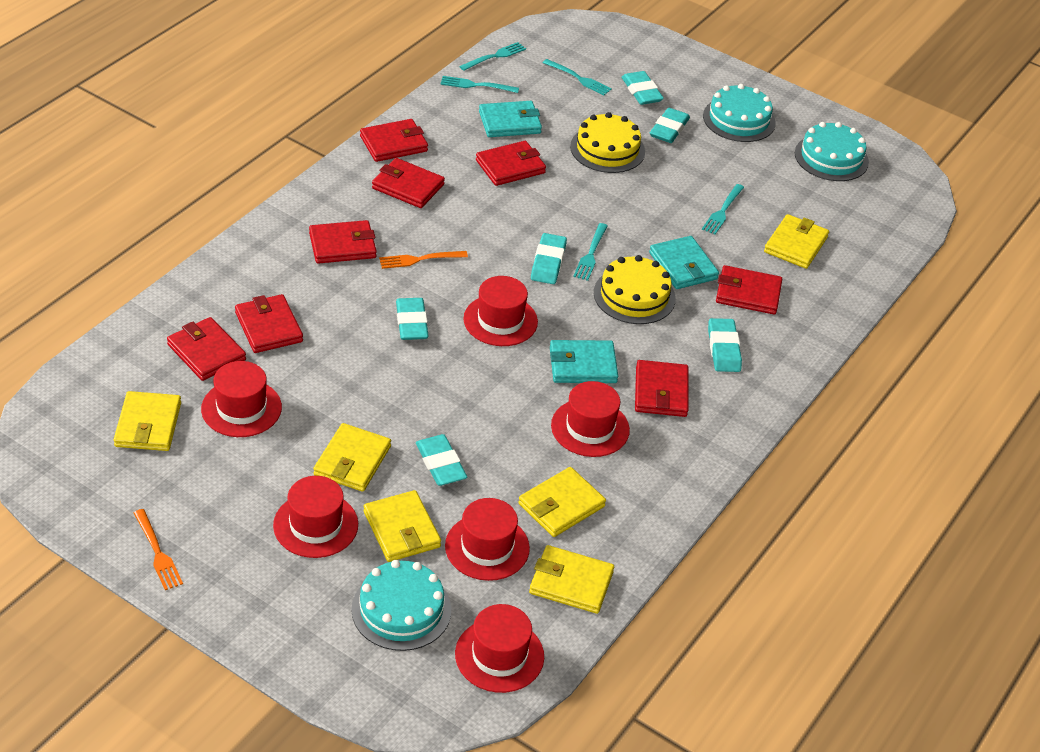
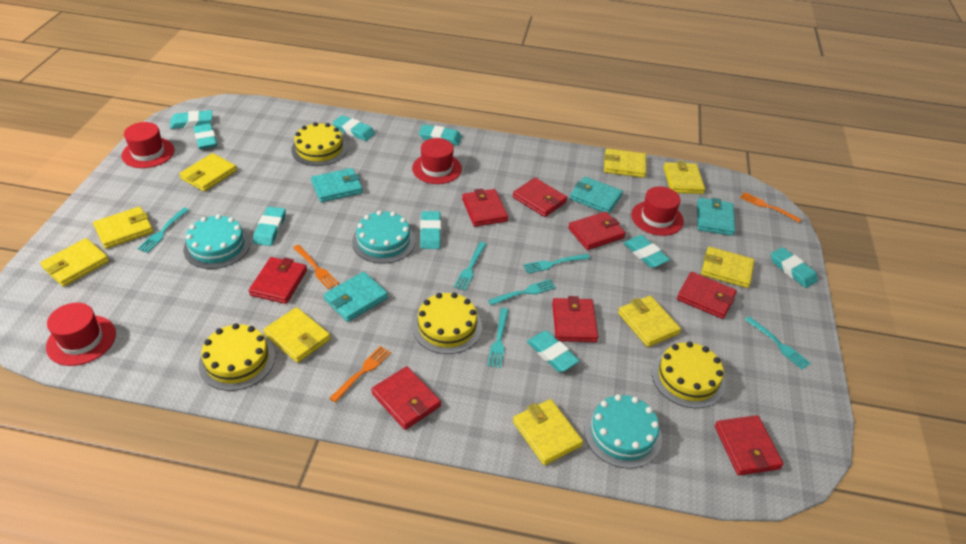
orange fork: [134,509,183,590] [379,251,468,269] = 2 -> [293,245,339,289] [330,346,391,403] [740,192,801,223] = 3
red hat: [201,361,282,437] [273,476,358,558] [445,498,530,581] [455,604,544,693] [463,276,538,346] [551,381,630,457] = 6 -> [46,303,116,366] [121,122,175,168] [412,138,462,184] [631,186,684,236] = 4
turquoise eraser: [396,298,429,340] [416,434,467,486] [531,233,567,284] [621,71,664,105] [650,108,690,143] [708,318,742,372] = 6 -> [170,110,212,129] [193,123,217,149] [253,207,286,246] [332,115,375,141] [419,124,462,145] [420,211,441,249] [527,331,579,372] [624,235,670,268] [771,247,818,288] = 9
turquoise fork: [440,76,519,93] [459,42,526,71] [543,59,612,95] [573,223,607,281] [702,184,744,234] = 5 -> [137,208,189,253] [454,242,486,291] [487,308,508,368] [488,279,556,305] [523,254,590,274] [745,316,811,370] = 6
turquoise wallet: [479,101,542,137] [550,340,618,383] [649,236,719,289] = 3 -> [311,168,363,202] [324,272,388,322] [570,177,623,214] [697,198,735,236] = 4
yellow cake: [570,112,645,173] [594,255,676,324] = 2 -> [199,323,275,391] [291,122,348,166] [412,292,482,354] [652,341,725,408] = 4
yellow wallet: [114,391,181,451] [313,423,391,492] [364,490,441,562] [518,467,606,537] [529,545,614,614] [764,214,829,269] = 6 -> [40,238,109,287] [93,207,153,249] [179,153,237,192] [263,307,331,363] [513,399,583,465] [604,148,646,178] [618,296,681,347] [664,161,705,194] [701,247,755,288] = 9

